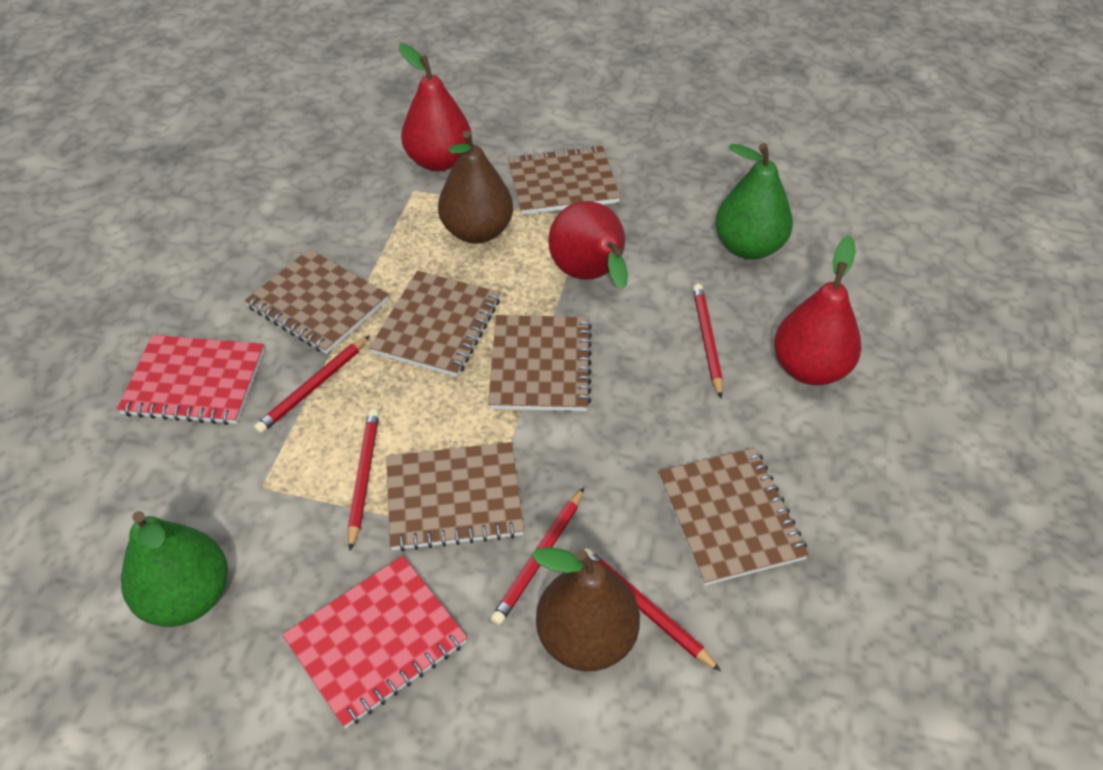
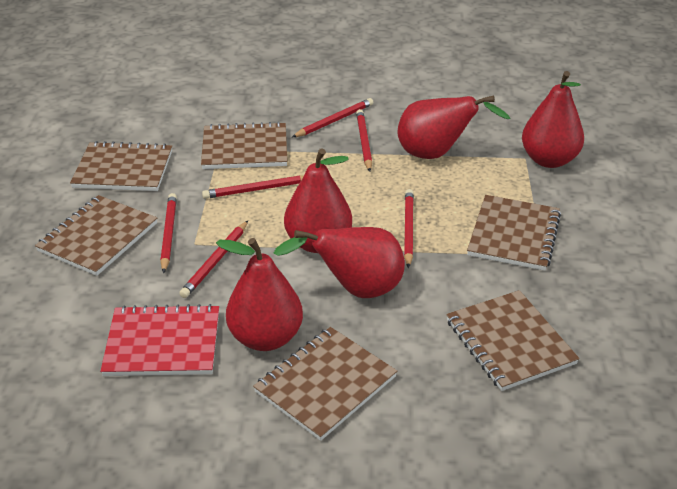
brown pear: [438,131,513,244] [532,547,640,671] = 2 -> none = 0
green pear: [121,511,228,627] [715,143,793,260] = 2 -> none = 0
red notebook: [117,335,265,425] [282,556,467,728] = 2 -> [100,304,219,376] = 1
red pear: [399,43,472,171] [548,201,628,289] [774,236,861,385] = 3 -> [216,238,303,351] [274,227,405,298] [284,148,352,253] [397,96,510,159] [522,71,584,168] = 5
red pencil: [254,335,370,434] [348,409,379,551] [491,488,584,625] [585,548,721,671] [693,284,723,398] = 5 -> [160,193,177,273] [179,221,248,298] [202,175,304,199] [292,98,374,137] [356,109,372,172] [404,189,414,268] = 6

